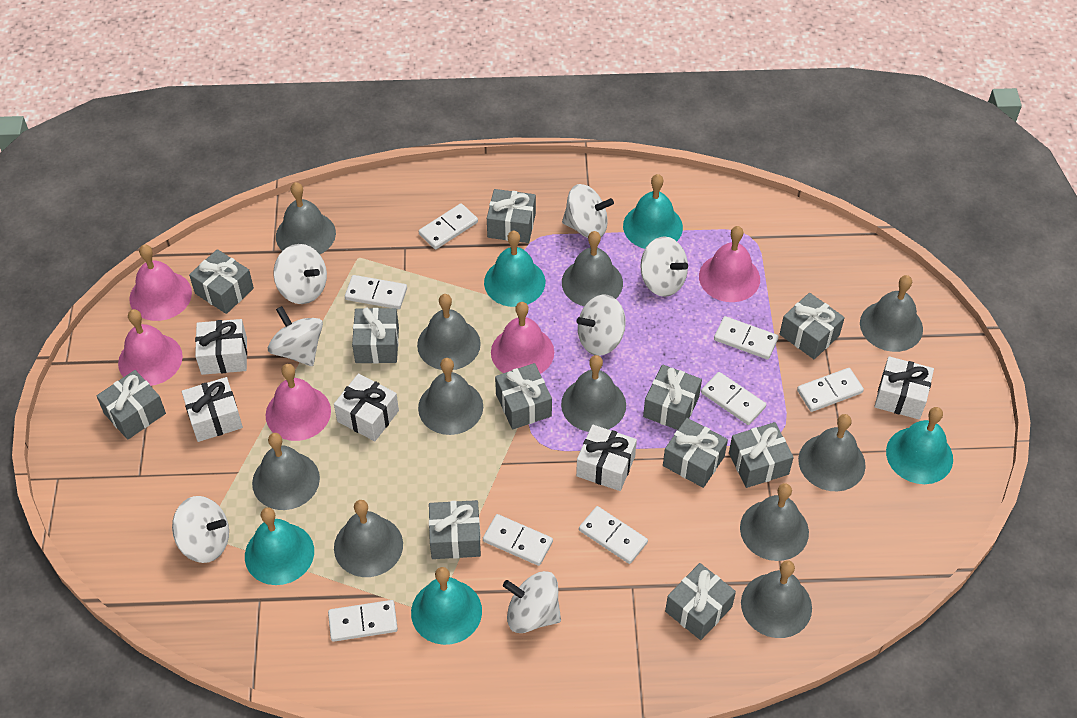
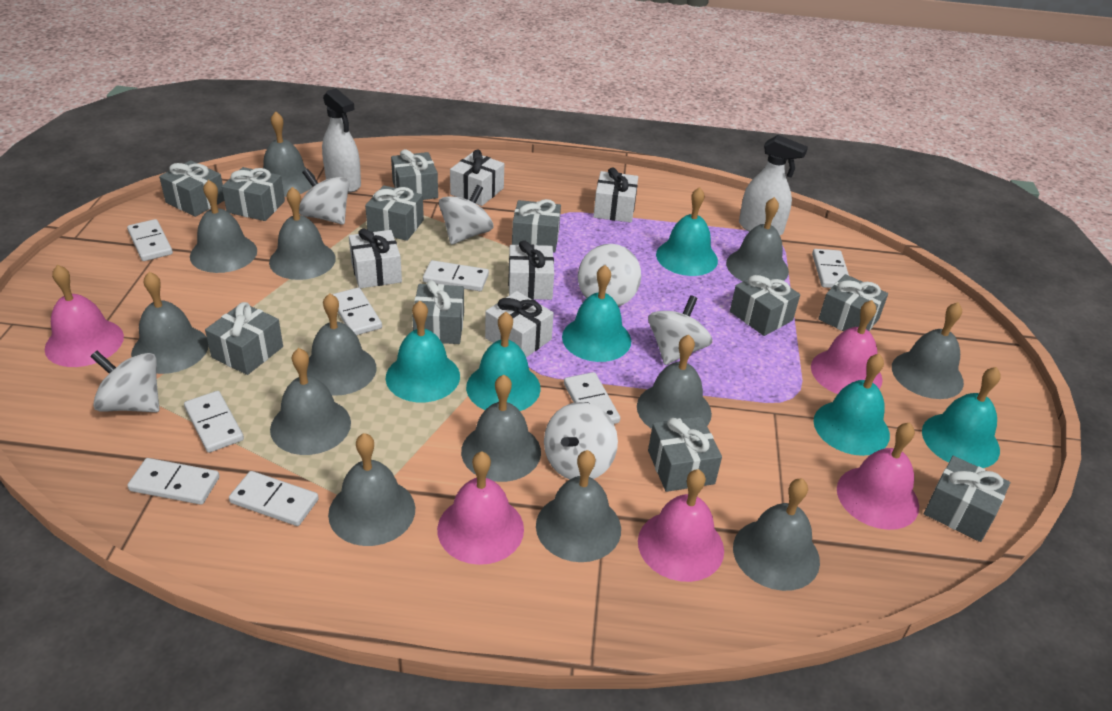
grey bell: [252,433,320,510] [276,182,336,254] [334,500,403,577] [417,294,481,370] [418,358,483,435] [561,355,626,432] [562,231,623,306] [740,483,809,561] [741,560,812,638] [798,414,866,491] [860,275,923,352] = 11 -> [131,272,209,374] [190,180,257,273] [263,111,316,197] [269,187,336,280] [270,348,351,455] [307,293,377,396] [328,433,415,546] [461,374,541,482] [536,450,621,562] [637,335,712,429] [726,197,789,281] [733,479,820,591] [892,302,964,399] = 13
turquoise bell: [245,507,314,585] [411,567,482,645] [484,231,545,307] [623,174,683,249] [886,407,953,484] = 5 -> [386,301,460,403] [466,312,541,411] [562,265,631,362] [656,187,718,276] [813,354,890,456] [922,367,1001,468] = 6
white spinning top: [172,496,229,563] [268,306,323,366] [273,244,327,304] [503,571,561,633] [562,184,614,238] [577,295,626,356] [640,236,688,297] = 7 -> [90,351,159,412] [299,169,349,225] [439,185,494,245] [544,402,618,479] [578,244,641,307] [648,295,712,365] = 6
white spray bottle: none = 0 -> [322,88,361,192] [739,135,808,235] = 2

